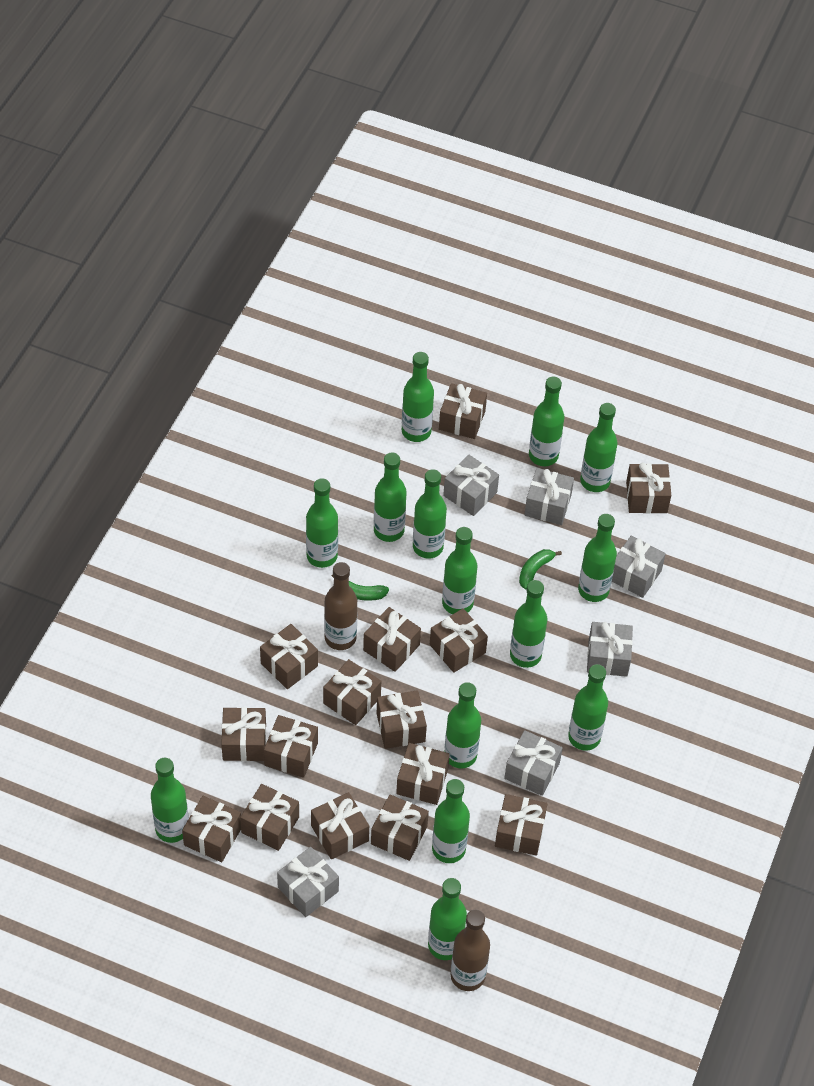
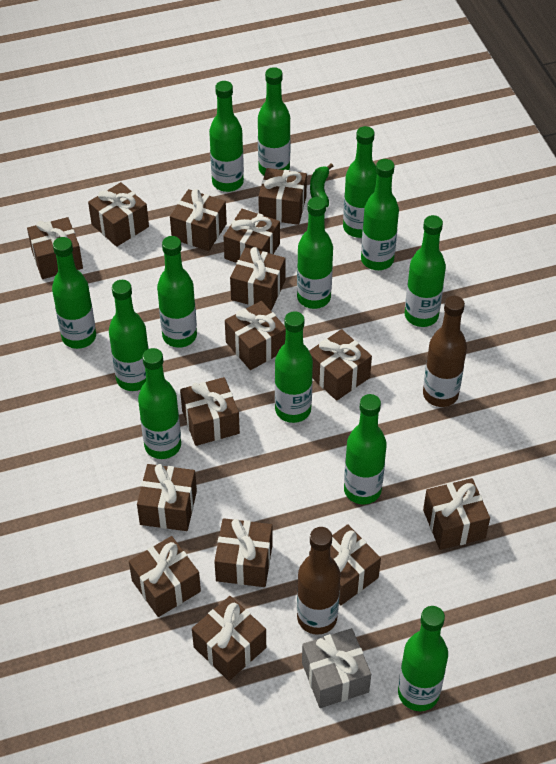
green banana: [332,574,389,601] [519,549,562,589] = 2 -> [310,164,333,207] = 1
green bottle: [151,758,189,843] [306,478,338,568] [374,452,407,542] [402,352,434,442] [413,469,447,559] [428,878,467,960] [432,779,470,863] [442,527,477,614] [444,682,481,768] [510,580,547,668] [529,376,564,466] [568,664,608,751] [578,514,617,602] [580,403,617,492] = 14 -> [52,237,96,349] [109,280,149,391] [138,348,181,459] [157,236,197,348] [209,81,244,192] [258,67,291,175] [275,311,313,423] [297,197,333,309] [343,126,377,238] [344,394,387,504] [361,159,399,270] [398,606,448,711] [405,215,446,327] = 13
grey gift: [277,847,339,917] [443,455,499,516] [504,730,563,796] [524,468,574,525] [587,622,633,677] [612,535,666,598] = 6 -> [302,628,371,708] = 1

